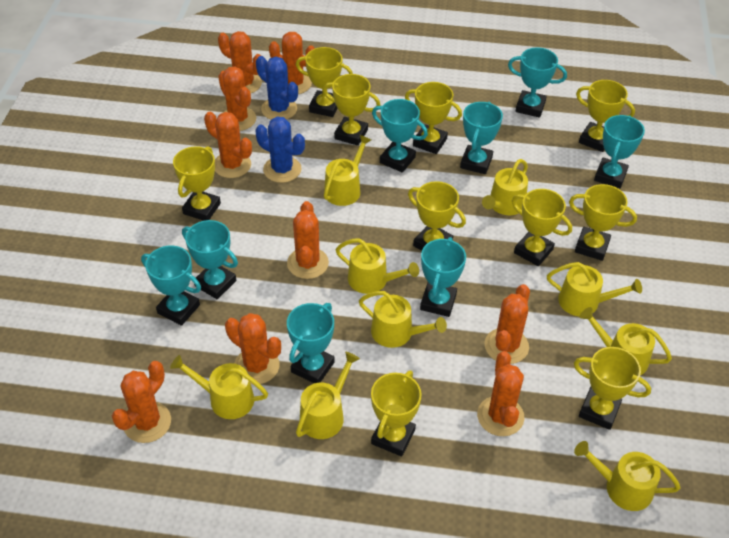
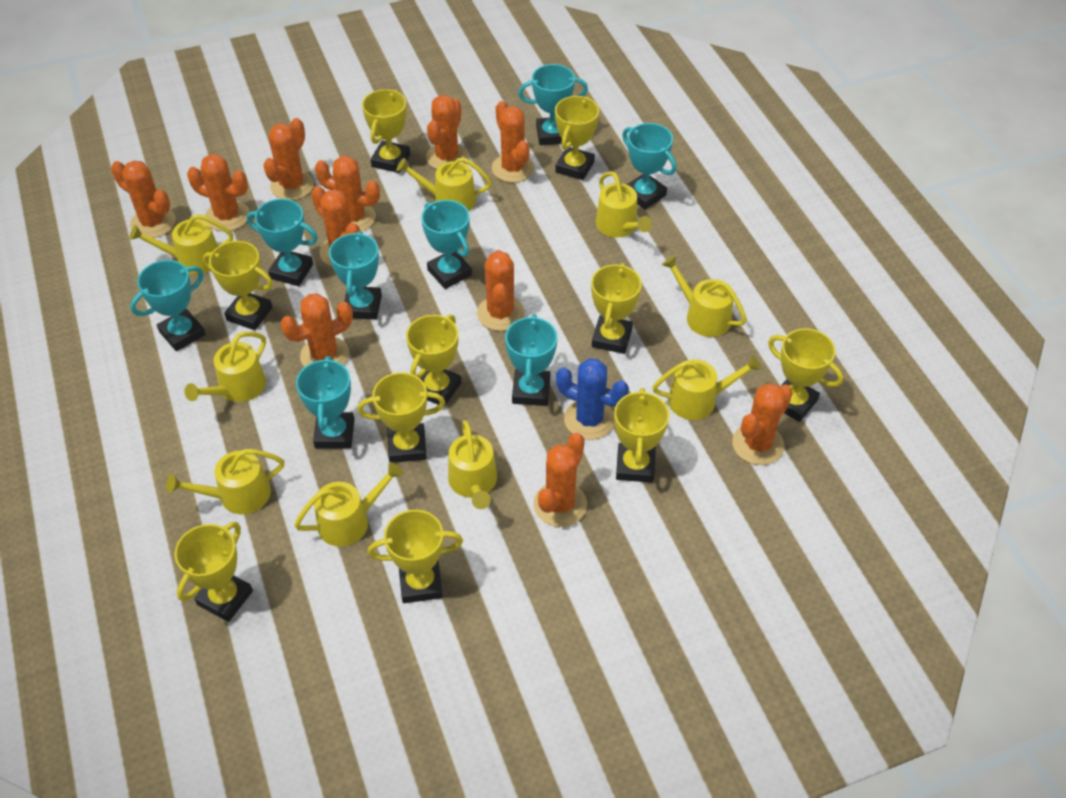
blue cactus: [255,116,305,183] [256,56,298,120] = 2 -> [556,358,629,440] = 1
orange cactus: [112,361,171,443] [204,112,252,178] [218,31,262,93] [218,66,256,131] [225,313,281,384] [269,32,315,94] [287,201,329,279] [477,351,524,436] [485,284,530,364] = 9 -> [111,160,176,238] [187,154,250,232] [263,118,314,200] [280,293,353,367] [311,186,360,266] [315,156,380,232] [426,95,468,169] [477,250,525,331] [492,101,535,183] [533,433,587,527] [732,383,793,465] = 11

